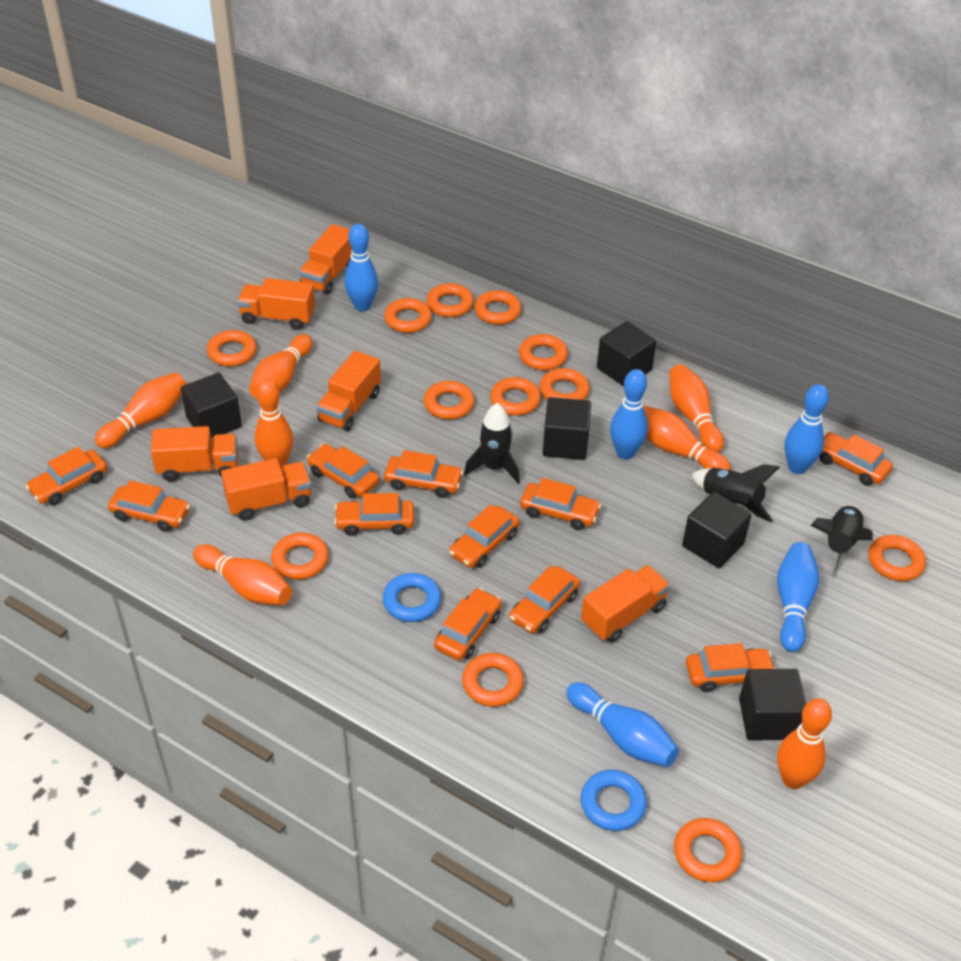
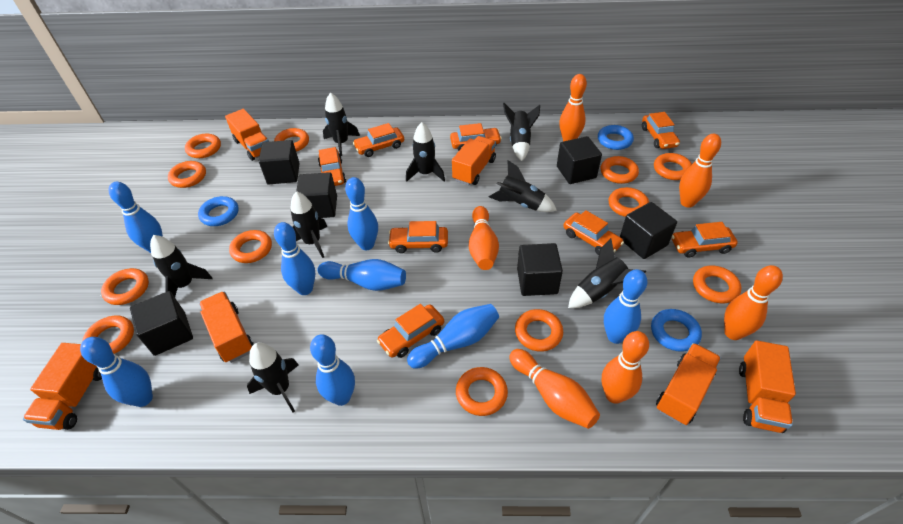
black cube: [181,373,242,439] [543,397,591,460] [597,321,657,386] [682,492,751,568] [739,669,806,741] = 5 -> [130,291,193,356] [259,140,300,184] [296,172,337,218] [517,243,563,296] [557,136,602,184] [620,202,677,259] = 6
black rocket: [464,403,520,484] [691,464,780,523] [810,505,873,577] = 3 -> [150,235,212,297] [247,343,299,413] [290,191,327,258] [323,92,360,156] [406,122,445,182] [489,160,557,212] [503,103,540,161] [568,238,646,308] = 8
blue bowling pin: [344,224,378,311] [566,682,679,767] [610,369,648,459] [777,542,819,652] [785,384,829,474] = 5 -> [80,337,153,407] [109,182,163,253] [274,222,315,295] [310,334,355,406] [318,259,406,291] [345,177,378,250] [407,304,499,369] [604,269,647,344] = 8
blue ring: [383,573,441,622] [581,770,647,831] = 2 -> [198,196,239,226] [598,125,634,150] [651,309,702,352] = 3
orange bowling pin: [95,372,186,448] [193,544,292,605] [249,334,312,399] [255,379,293,469] [643,406,731,470] [670,364,724,452] [777,698,832,789] = 7 -> [469,206,499,270] [509,349,600,429] [559,74,587,142] [602,331,649,404] [679,134,721,208] [724,265,783,340] = 6
orange car: [26,447,107,505] [108,480,190,532] [307,444,379,498] [334,493,414,536] [384,450,464,498] [434,588,501,661] [449,505,519,568] [509,566,580,634] [520,478,601,530] [686,643,776,692] [820,432,893,485] = 11 -> [318,147,346,186] [353,123,404,157] [377,304,444,358] [388,221,448,253] [450,123,502,151] [563,210,624,255] [642,112,680,149] [672,222,738,258] = 8

